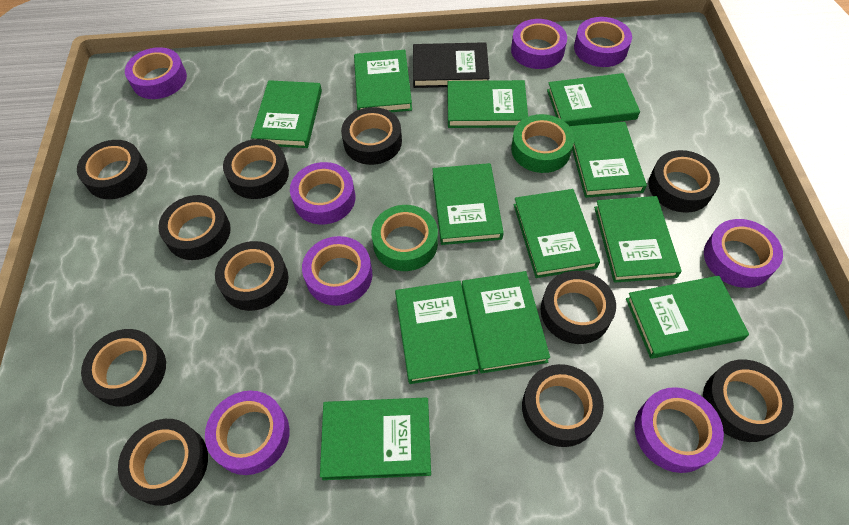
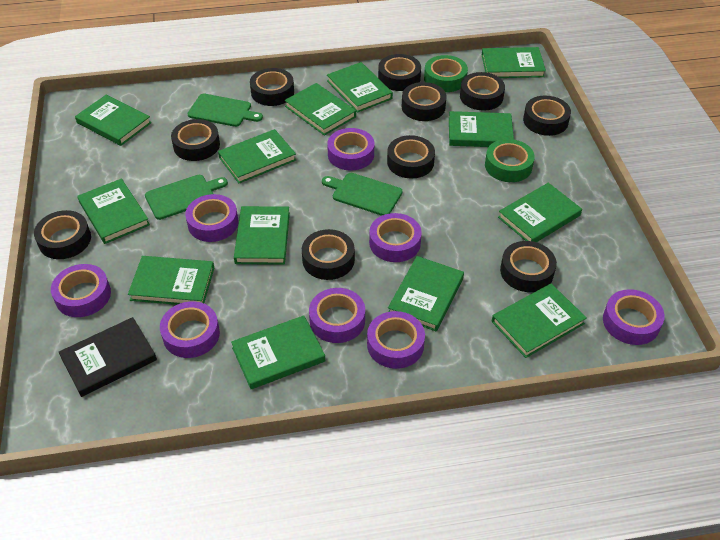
black tape: [77,140,147,199] [81,329,166,407] [118,419,208,506] [158,195,231,260] [215,241,288,311] [223,139,289,199] [341,107,402,165] [522,364,604,447] [541,271,616,344] [648,150,720,213] [703,359,794,442] = 11 -> [34,210,91,259] [171,119,220,161] [250,68,294,106] [302,229,355,280] [378,54,421,91] [387,135,435,178] [402,82,447,121] [460,72,505,111] [500,241,557,292] [523,96,571,136] = 10
green book: [251,80,322,148] [320,397,431,480] [354,50,412,112] [395,281,479,384] [432,163,504,245] [447,80,528,128] [462,271,550,374] [514,189,600,278] [547,73,640,126] [570,122,647,198] [594,196,682,283] [626,276,749,359] = 12 -> [75,95,151,146] [77,178,150,244] [128,256,214,305] [218,129,296,183] [231,315,325,389] [234,206,290,265] [285,83,356,136] [327,62,393,113] [388,256,464,331] [449,111,514,147] [482,47,546,78] [492,284,587,358] [498,183,582,242] = 13
green cutting board: none = 0 -> [145,175,228,220] [187,94,263,127] [322,173,402,216] = 3

